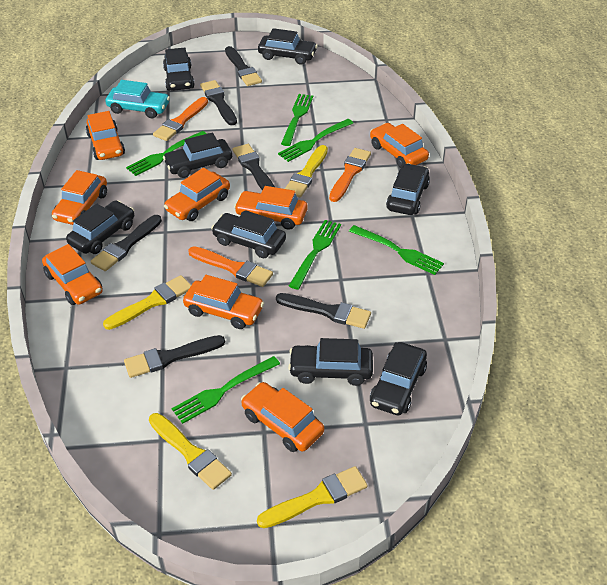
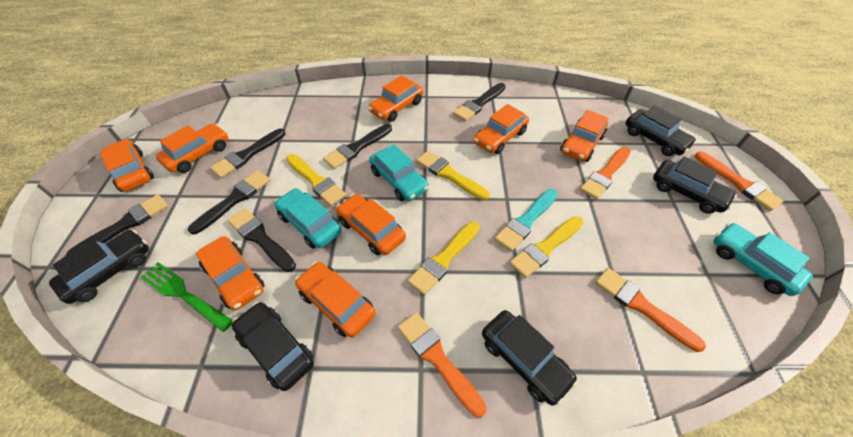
black car: [66,200,134,254] [163,48,195,91] [163,133,232,178] [211,210,286,258] [258,28,318,65] [288,338,373,386] [370,342,427,415] [386,163,430,215] = 8 -> [49,229,149,304] [232,302,314,391] [482,310,578,406] [625,105,697,156] [653,156,737,214] = 5
green fork: [126,131,207,176] [172,356,280,424] [278,119,353,162] [281,94,313,146] [289,220,341,290] [349,225,444,275] = 6 -> [141,262,233,332] = 1
orange brush: [153,97,208,141] [188,246,273,287] [329,148,371,202] = 3 -> [398,312,487,417] [580,147,631,200] [595,268,706,352] [695,152,783,211] = 4
turquoise brush: none = 0 -> [495,189,558,251] = 1
turquoise car: [105,80,170,118] = 1 -> [274,188,342,248] [369,144,429,201] [714,223,813,296] = 3

